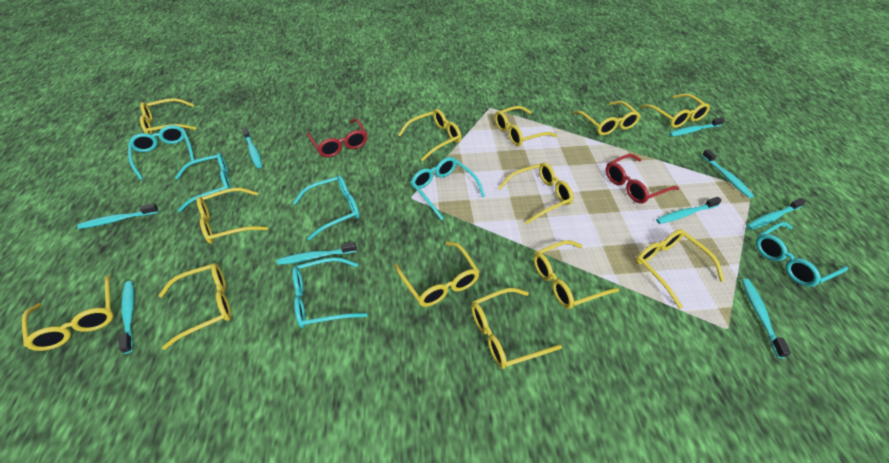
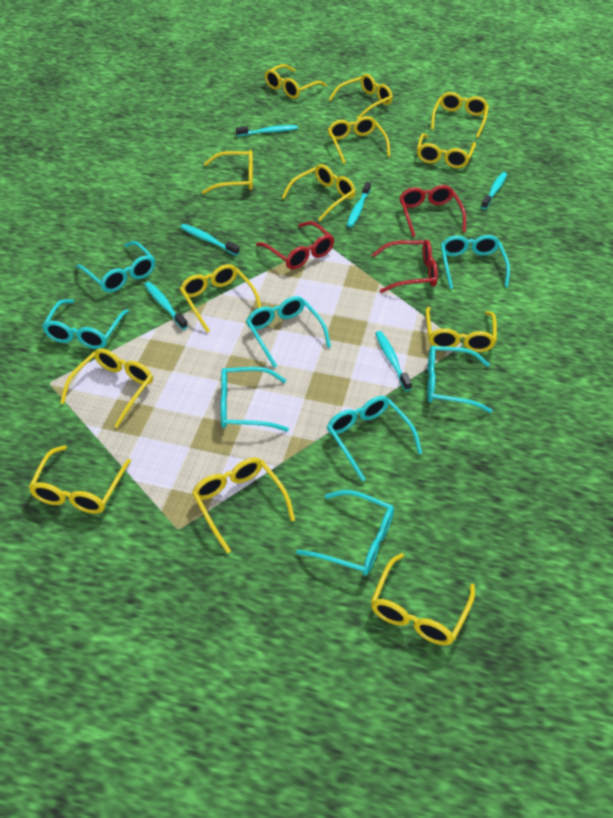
red glasses: [307,118,367,157] [606,154,679,203] = 2 -> [256,221,335,270] [372,240,438,293] [399,185,466,237] = 3
turquoise glasses: [128,125,194,180] [175,153,232,212] [292,257,367,328] [293,175,360,240] [410,157,485,220] [756,222,848,287] = 6 -> [42,299,129,349] [76,241,155,292] [221,367,289,432] [246,296,331,368] [296,490,394,575] [327,396,422,481] [427,346,492,413] [441,235,510,289] = 8
turquoise toothbrush: [77,204,159,229] [119,281,134,354] [242,127,262,168] [277,242,357,265] [656,197,722,224] [669,117,725,137] [702,149,754,198] [742,279,791,358] [747,198,806,230] = 9 -> [144,282,188,330] [180,224,239,256] [236,125,298,136] [347,182,371,227] [375,331,412,391] [481,172,507,209] = 6

